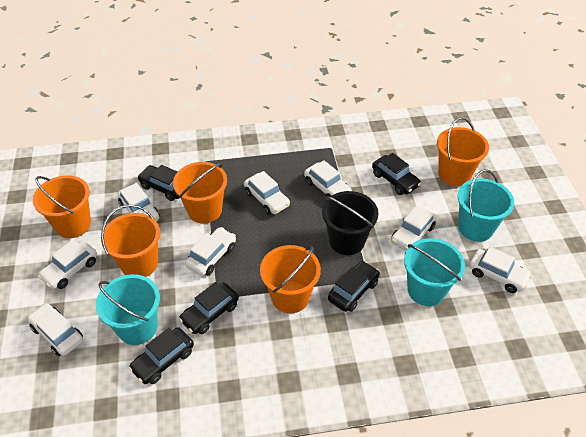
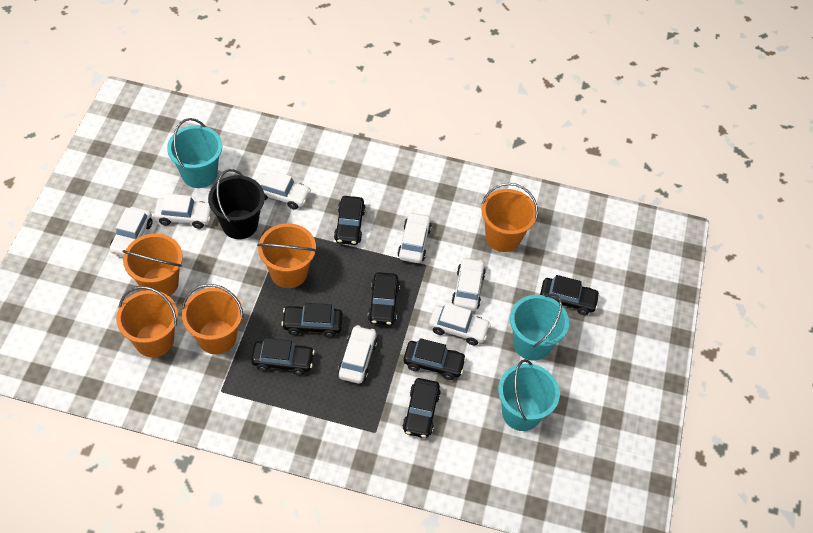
black car: [129,327,194,384] [137,165,179,201] [179,282,239,334] [328,261,380,312] [372,153,421,195] = 5 -> [251,338,315,375] [281,303,343,337] [334,196,366,245] [368,272,400,326] [402,378,441,438] [403,338,466,380] [540,275,600,315] = 7
white car: [27,303,83,356] [37,240,97,289] [118,183,160,221] [185,227,236,276] [244,171,290,215] [304,160,352,197] [391,205,437,251] [469,247,532,293] = 8 -> [110,207,152,256] [154,194,212,229] [257,170,311,210] [338,325,377,384] [397,212,432,263] [429,303,491,345] [452,257,486,311] = 7

